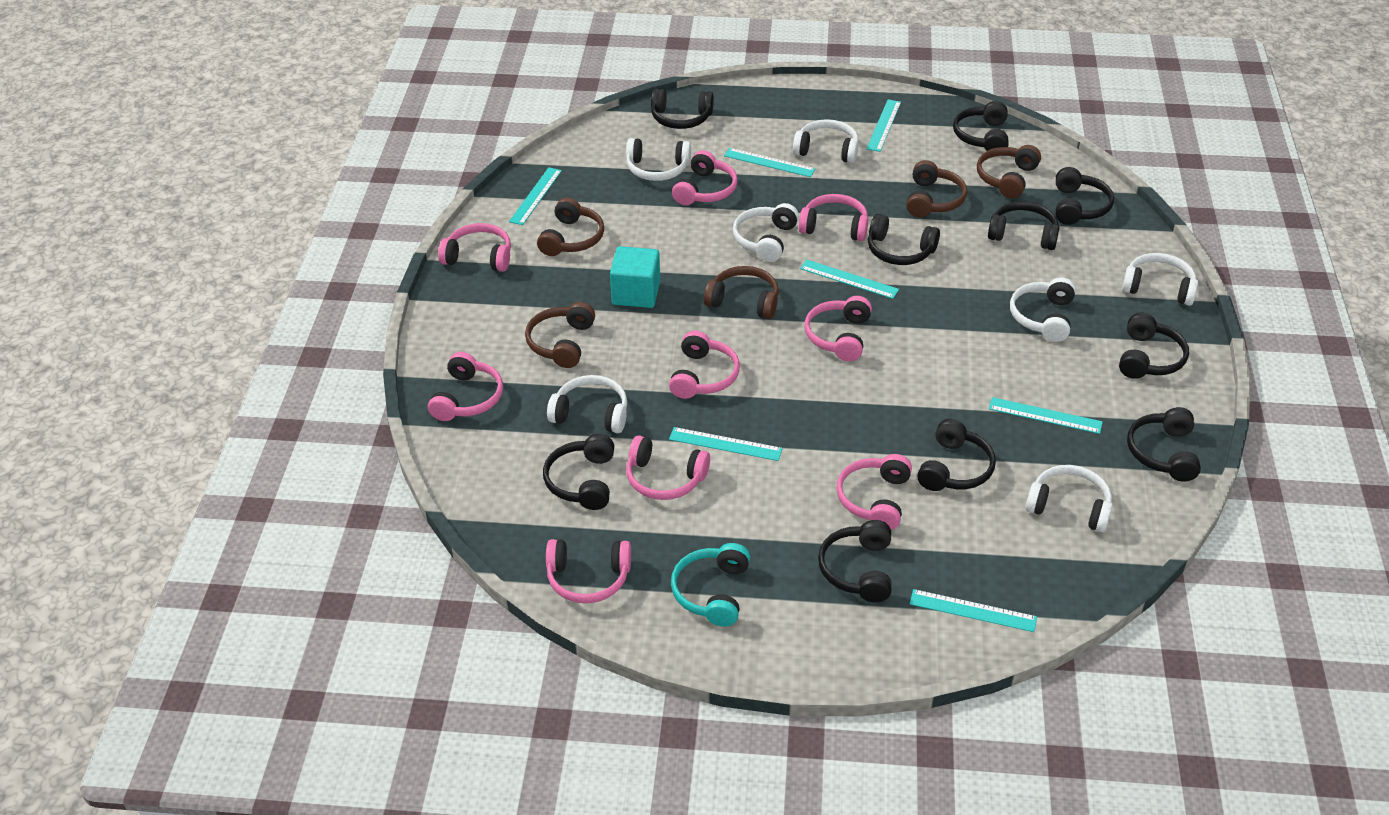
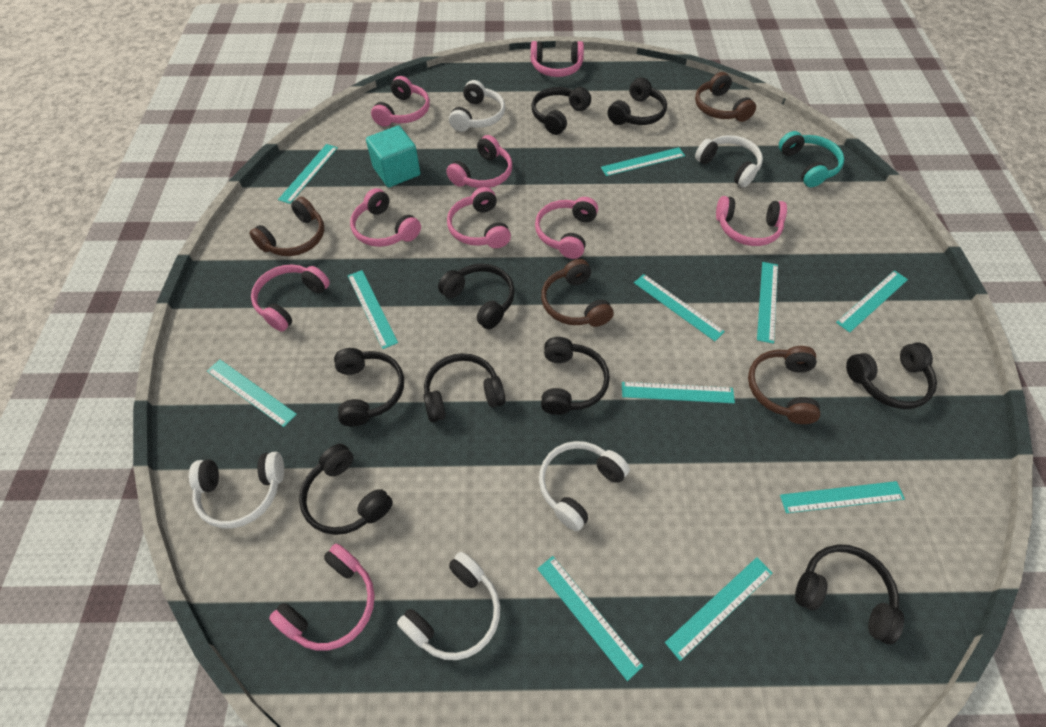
black headphones: [543,434,614,510] [651,88,714,129] [818,520,892,602] [868,214,940,265] [917,419,996,491] [953,101,1009,151] [988,201,1059,250] [1056,167,1114,225] [1119,312,1189,379] [1127,407,1201,481] = 10 -> [299,444,393,535] [334,348,404,426] [423,353,505,422] [438,264,515,329] [532,87,591,135] [541,337,610,415] [607,77,667,125] [795,544,904,644] [846,342,937,409] = 9
brown headphones: [525,302,595,368] [537,197,604,256] [704,266,779,319] [906,160,967,217] [977,145,1041,199] = 5 -> [249,197,324,256] [541,259,614,327] [695,72,756,122] [748,346,820,424] = 4
turquoise ruler: [509,167,562,225] [669,427,783,461] [724,148,816,177] [800,259,899,299] [866,99,901,152] [910,589,1037,632] [989,397,1103,434] = 7 -> [207,359,297,427] [278,144,338,204] [348,270,398,349] [537,556,643,681] [601,147,685,176] [622,382,735,403] [634,274,725,341] [665,557,773,661] [757,262,778,344] [780,481,905,513] [836,270,908,333] = 11
white headphones: [547,375,627,433] [626,138,691,181] [733,203,799,262] [793,119,859,163] [1010,277,1076,342] [1026,465,1113,532] [1122,253,1198,306] = 7 -> [189,452,284,528] [397,552,500,660] [449,80,505,132] [539,441,630,531] [695,135,763,187] = 5

